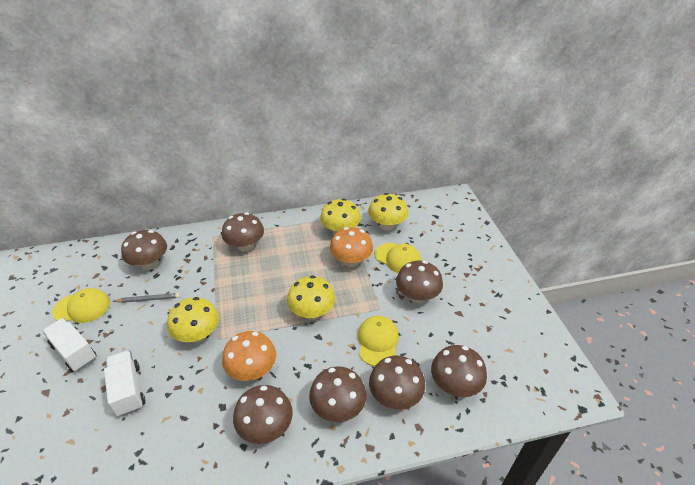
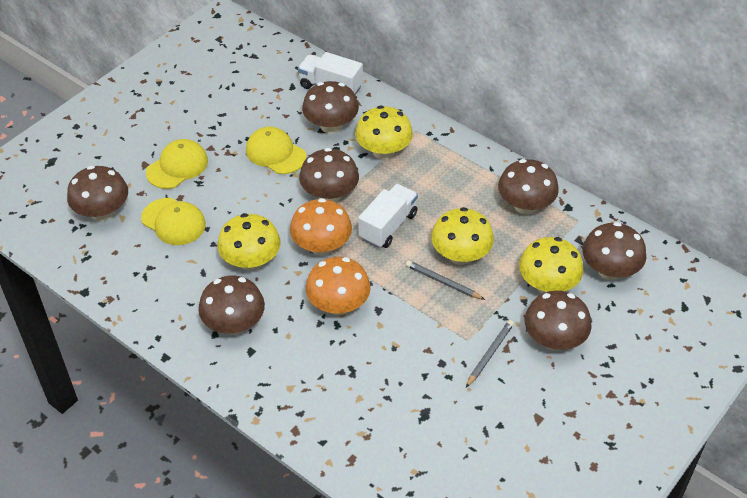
grey pencil: [113,293,180,303] = 1 -> [406,261,485,300] [466,320,514,387] = 2

